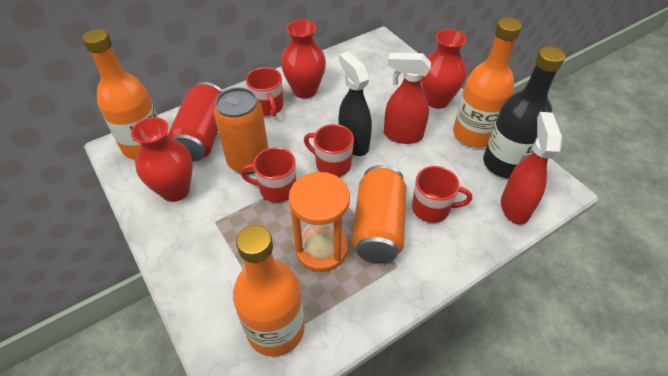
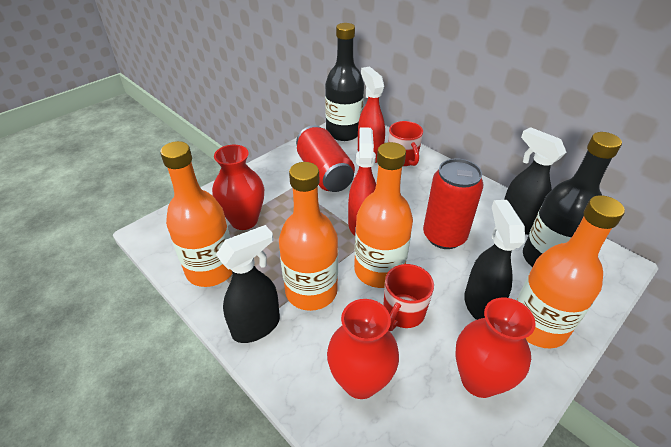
black bottle: [483,46,565,179] = 1 -> [325,23,364,141] [523,132,622,267] = 2
black spray bottle: [339,51,372,156] = 1 -> [216,225,280,343] [464,200,525,320] [504,127,567,235] = 3
orange bottle: [83,29,158,160] [233,225,305,357] [453,17,522,148] = 3 -> [160,141,232,287] [279,162,338,311] [354,142,413,288] [517,195,625,348] = 4
orange can: [214,87,268,174] [352,165,407,263] = 2 -> none = 0
orange hourglass: [289,172,350,272] = 1 -> none = 0
red can: [168,82,223,161] = 1 -> [296,125,355,192] [423,158,484,249] = 2
red mug: [240,147,296,203] [246,67,283,117] [304,124,354,177] [412,166,472,223] = 4 -> [383,264,434,331] [389,121,423,166] = 2

